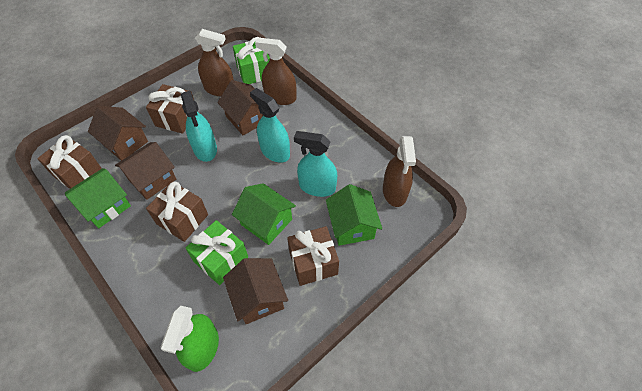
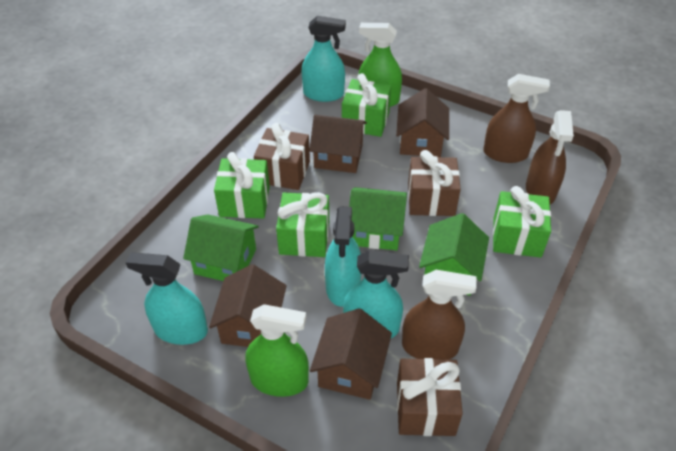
brown gift: [37,135,102,189] [146,84,194,134] [146,182,208,242] [287,226,339,286] = 4 -> [254,123,310,190] [397,358,463,436] [408,150,461,216] = 3
green gift: [185,220,248,285] [233,37,270,84] = 2 -> [214,152,270,219] [276,192,329,257] [342,73,391,137] [493,186,551,258] = 4
green spray bottle: [161,306,219,372] = 1 -> [245,304,309,397] [358,23,402,107] = 2
turquoise spray bottle: [181,91,217,162] [250,88,290,163] [294,131,337,197] = 3 -> [126,252,208,345] [302,16,346,102] [325,206,361,307] [343,250,409,338] = 4

